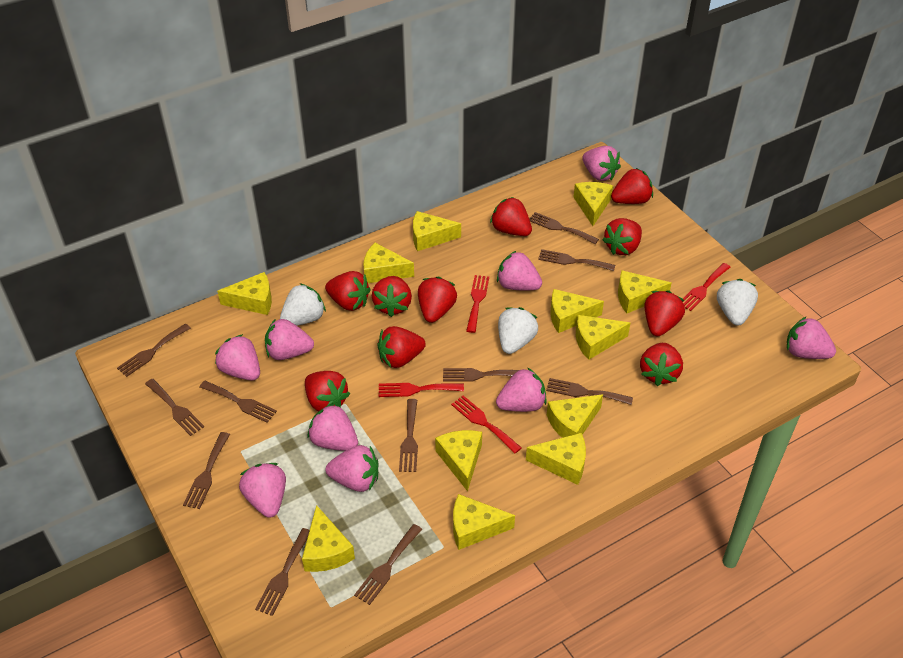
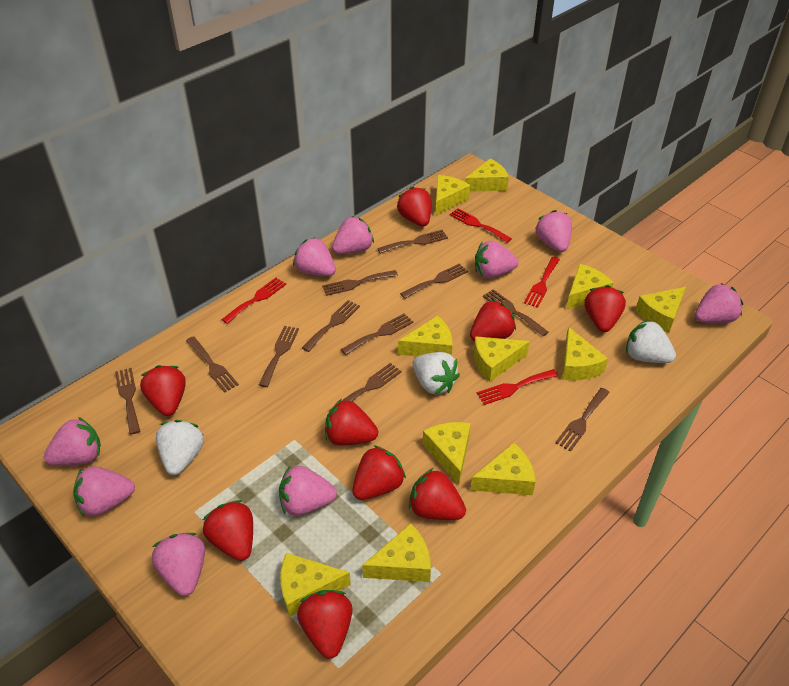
red strawberry: [305,371,350,412] [325,271,371,311] [372,276,412,317] [377,326,426,368] [418,276,457,323] [490,197,532,236] [603,218,642,255] [611,168,653,204] [640,343,683,386] [644,291,685,336] = 10 -> [140,365,186,416] [203,500,253,561] [297,590,353,659] [325,399,378,446] [352,445,406,500] [397,187,431,227] [409,468,466,520] [470,300,516,342] [585,285,626,332] = 9
yellow cheese: [217,272,272,315] [302,505,355,572] [363,243,414,283] [413,211,461,251] [435,430,482,492] [453,494,515,550] [526,433,586,485] [547,394,603,438] [550,289,604,333] [573,182,613,226] [576,315,630,360] [618,270,672,314] = 12 -> [281,553,351,617] [362,523,431,582] [398,315,452,357] [423,422,471,484] [435,175,470,216] [465,159,509,192] [470,443,536,495] [474,336,530,382] [562,327,608,381] [566,264,613,309] [636,287,686,333] = 11

